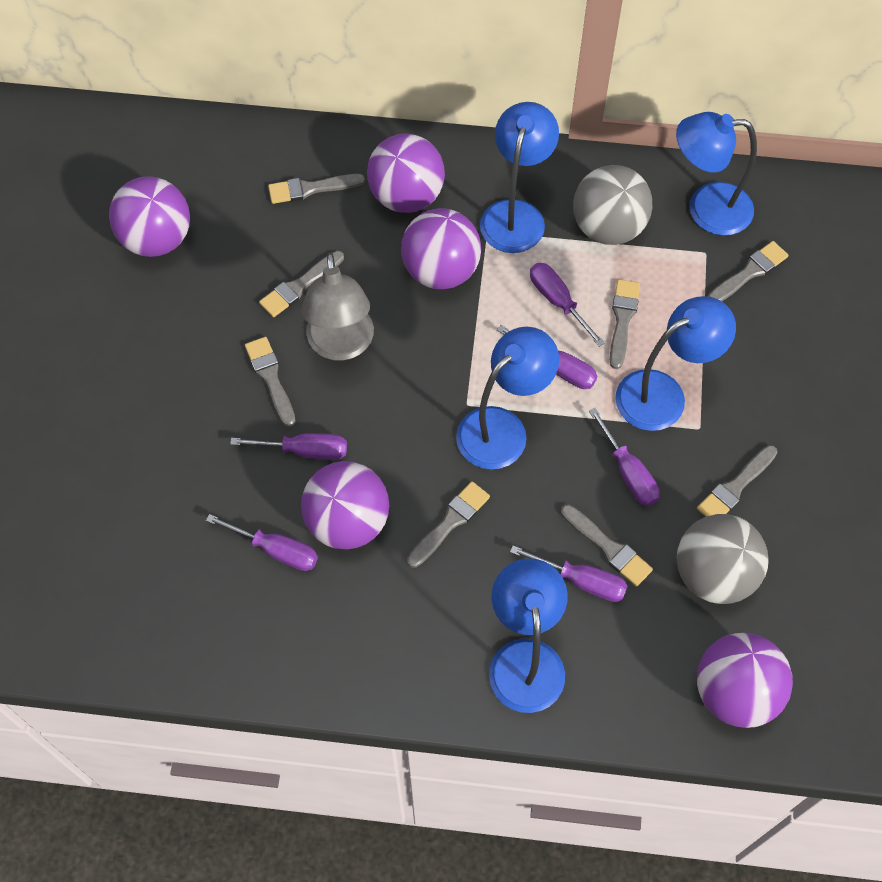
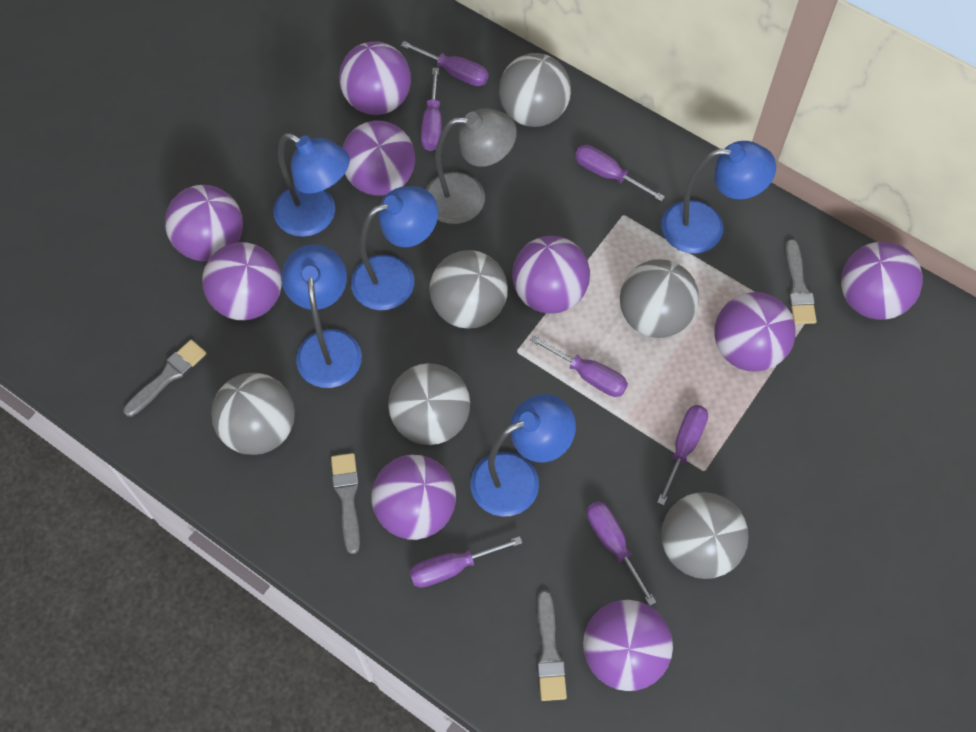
grey ball: [573,165,652,245] [677,514,769,604] = 2 -> [211,373,295,455] [388,363,470,445] [430,250,508,328] [499,53,571,127] [620,259,699,338] [661,492,749,579] = 6
grey brush: [245,337,296,427] [259,251,344,317] [268,174,365,204] [407,481,490,568] [561,504,653,587] [610,279,640,369] [697,445,778,517] [708,241,789,301] = 8 -> [123,340,207,417] [331,453,360,554] [537,590,567,701] [785,239,817,324] = 4
purple ball: [109,176,190,257] [301,461,389,549] [367,133,445,213] [401,208,481,289] [697,633,793,728] = 5 -> [165,185,243,261] [202,242,282,320] [339,41,411,115] [342,121,415,195] [371,455,456,540] [512,236,590,314] [583,600,673,691] [714,292,796,372] [841,242,923,320] = 9
purple screwdriver: [206,514,318,571] [230,433,347,460] [497,325,598,389] [510,545,628,602] [530,263,605,347] [589,408,660,506] = 6 -> [401,41,489,86] [410,536,522,588] [421,68,442,151] [530,335,628,397] [575,145,665,202] [587,501,656,606] [657,405,708,505] = 7

